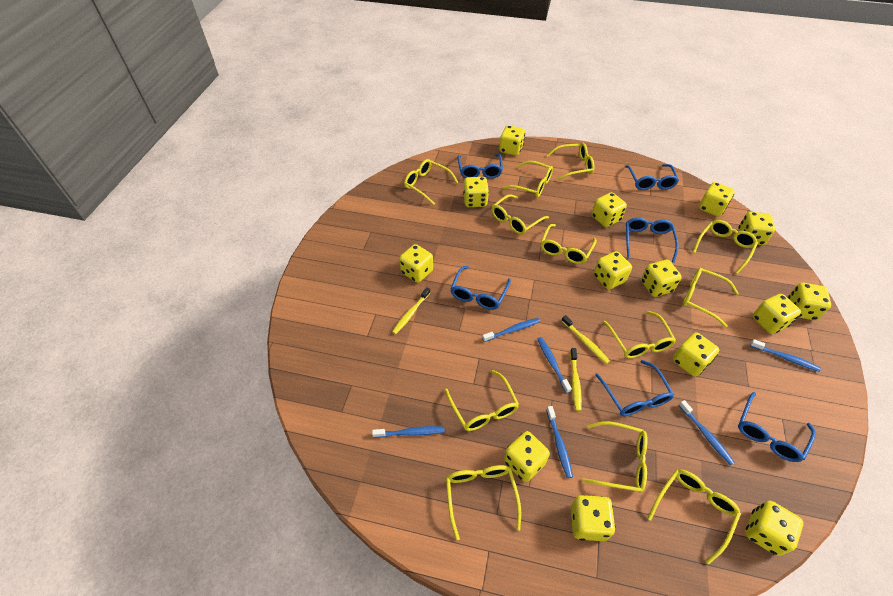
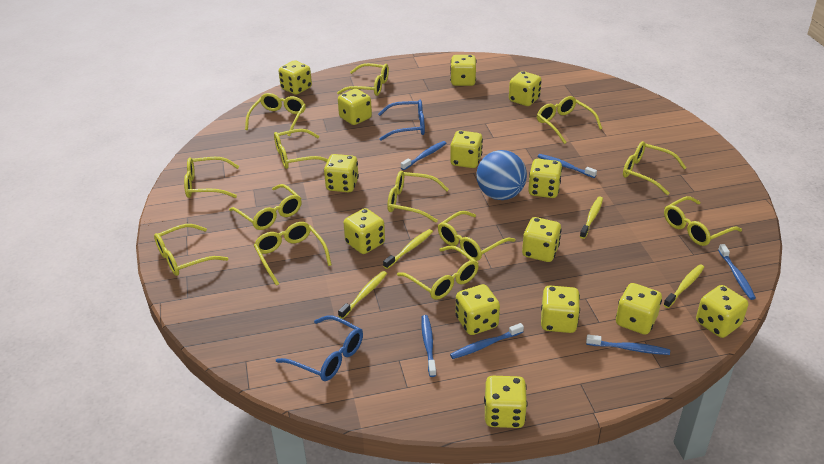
blue ball: none = 0 -> [477,150,527,200] = 1
blue glasses: [450,266,511,310] [457,154,503,179] [595,360,674,416] [625,164,679,190] [626,218,679,263] [738,392,816,462] = 6 -> [276,315,363,381] [378,100,425,141] = 2
yellow glasses: [404,159,459,205] [445,370,519,431] [446,465,521,540] [492,194,549,235] [502,161,553,197] [541,224,597,264] [547,143,594,181] [582,421,648,493] [603,311,676,358] [648,469,741,564] [683,268,739,327] [693,220,758,274] = 12 -> [154,224,228,276] [184,157,239,198] [229,184,302,230] [245,93,306,136] [254,222,332,286] [274,129,328,169] [337,63,389,96] [387,171,449,223] [397,245,479,300] [438,211,515,261] [537,96,602,144] [623,141,686,195] [664,196,742,246] = 13
yellow toothbrush: [392,287,430,334] [561,315,610,364] [570,348,582,411] = 3 -> [338,271,387,319] [383,229,433,269] [580,197,603,239] [664,264,704,308] = 4

